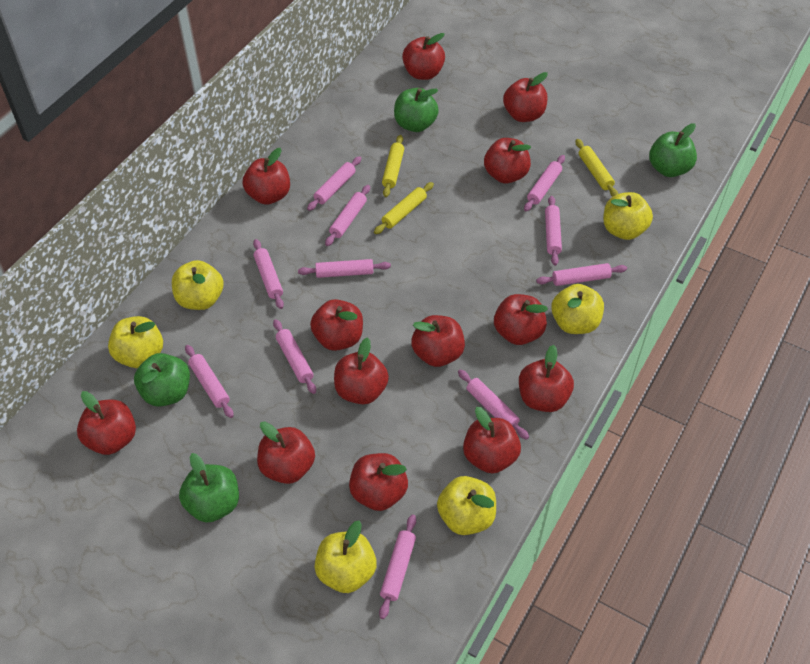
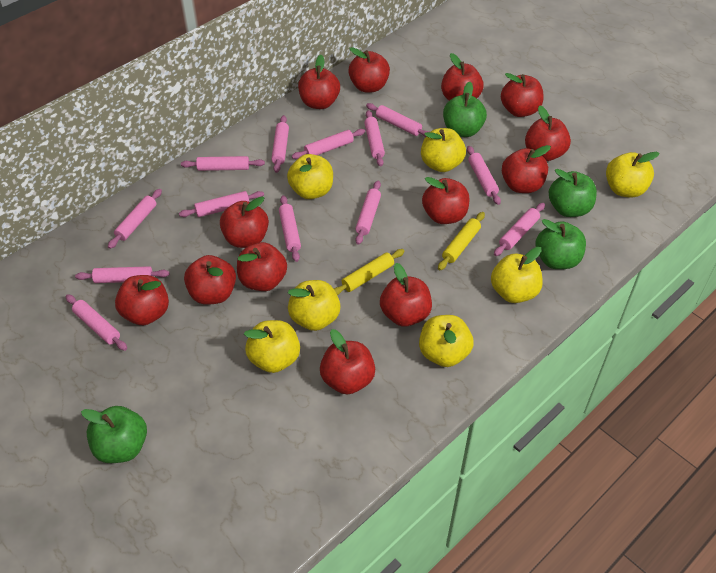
pink rolling pin: [185,345,234,418] [253,239,284,309] [273,319,316,394] [298,259,391,278] [307,156,361,211] [325,185,370,246] [379,514,416,619] [458,370,529,440] [524,155,565,211] [536,263,627,286] [545,196,562,265] = 11 -> [66,294,127,351] [75,266,170,283] [108,189,162,249] [179,191,264,217] [181,156,265,171] [271,115,289,173] [279,195,301,262] [292,129,365,159] [355,181,381,245] [364,110,385,167] [366,103,429,137] [467,146,501,205] [494,203,545,256] = 13
yellow apple: [108,316,163,368] [172,260,224,310] [314,521,377,593] [437,476,496,535] [551,284,604,334] [603,192,653,240] = 6 -> [244,320,300,373] [287,154,333,199] [288,280,341,331] [419,315,474,367] [421,128,466,172] [491,247,543,303] [606,152,659,198] = 7
yellow rolling pin: [374,182,434,234] [382,135,404,197] [575,139,618,197] = 3 -> [334,249,405,296] [438,212,485,270] = 2

